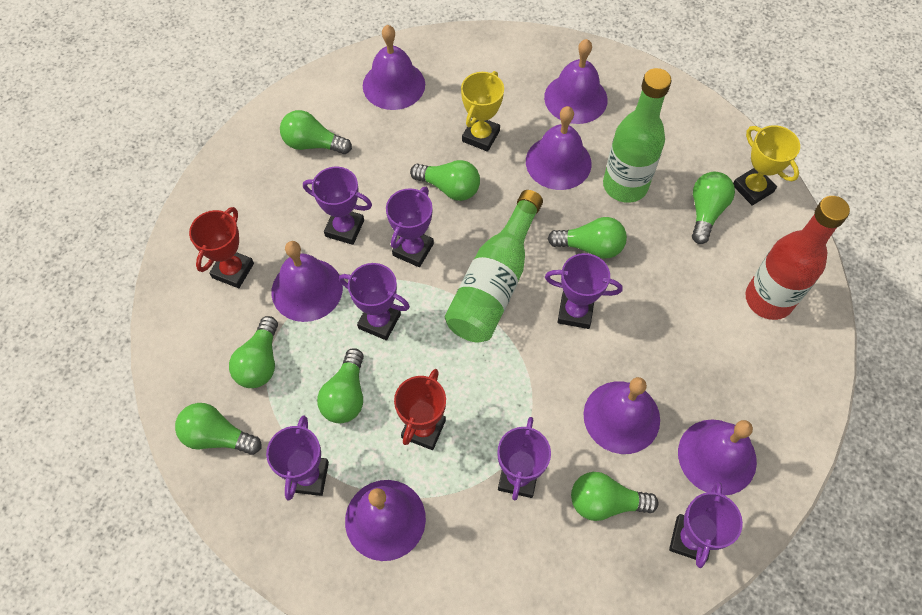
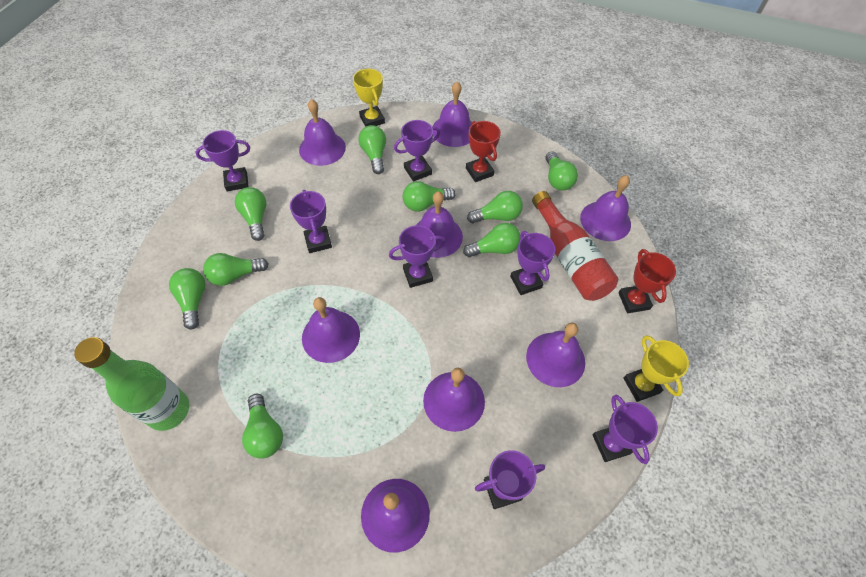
green bottle: [445,190,543,343] [603,68,672,203] = 2 -> [74,337,189,431] = 1
green light bulb: [175,403,261,455] [229,316,278,388] [280,110,352,154] [317,348,364,423] [410,160,480,201] [547,217,627,259] [571,472,658,521] [692,172,735,244] = 8 -> [169,268,206,330] [203,253,268,286] [235,187,267,241] [242,394,283,459] [358,125,386,174] [403,181,456,212] [463,223,520,257] [467,191,523,223] [546,151,578,190] = 9
purple bell: [272,241,343,322] [345,480,426,561] [363,25,425,110] [526,106,592,190] [544,39,608,124] [583,377,660,454] [678,420,757,496] = 7 -> [299,99,346,166] [302,297,360,363] [361,479,430,553] [416,191,463,258] [423,368,485,432] [432,81,472,147] [526,323,585,387] [580,175,631,241] = 8

